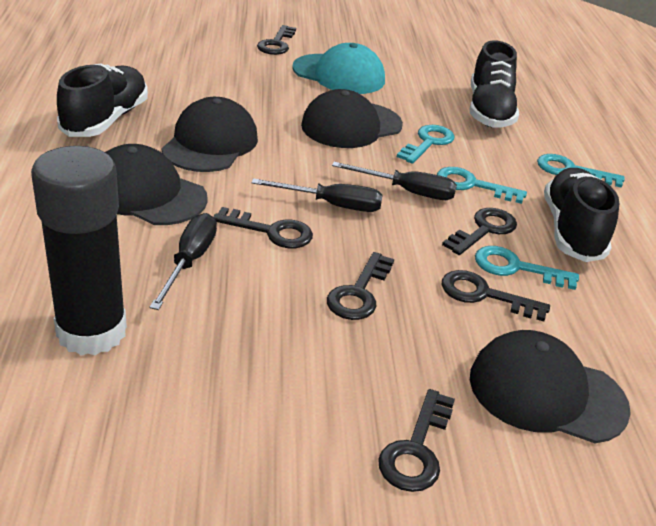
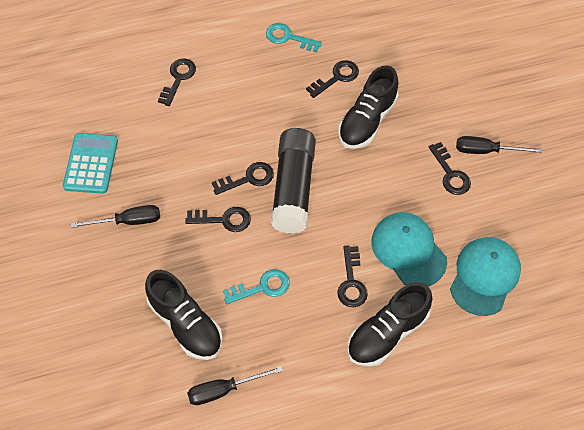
black cap: [105,144,208,225] [162,97,258,172] [301,89,403,148] [470,330,631,443] = 4 -> none = 0
turquoise calculator: none = 0 -> [63,133,118,194] = 1
turquoise cap: [292,43,385,94] = 1 -> [371,212,447,287] [450,237,521,316] = 2
turquoise key: [397,125,454,164] [437,167,527,204] [475,246,579,290] [537,154,625,188] = 4 -> [223,269,290,304] [266,23,322,52] = 2

